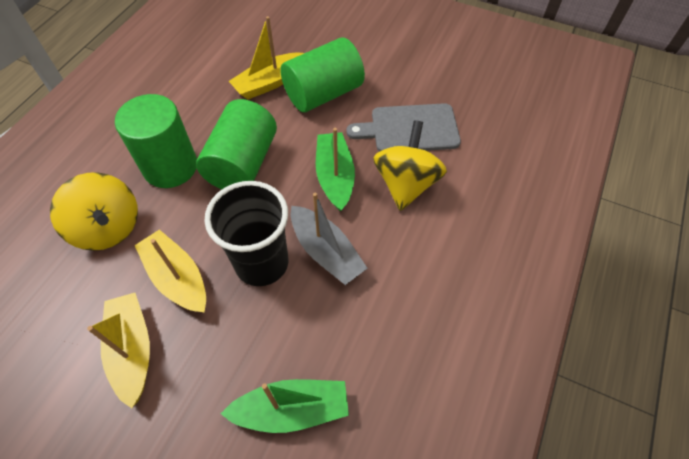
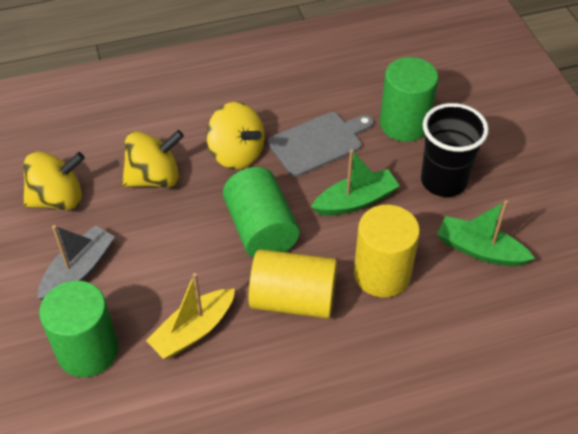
yellow boat: [87,293,150,408] [134,229,206,312] [229,16,304,99] = 3 -> [146,273,235,359] = 1
yellow cylinder: none = 0 -> [248,249,337,319] [354,205,420,298] = 2
yellow spinning top: [50,173,138,251] [373,120,447,211] = 2 -> [23,151,85,210] [122,130,184,188] [206,102,265,170] = 3

